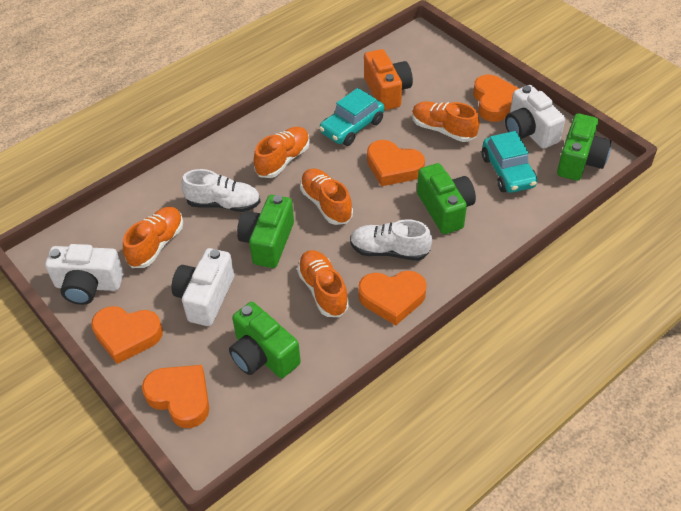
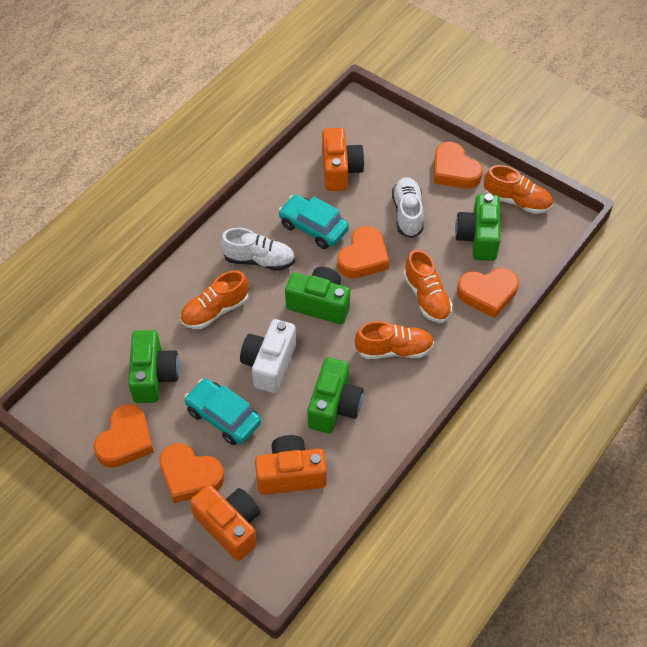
orange camera: [364,49,413,111] = 1 -> [190,485,260,561] [255,435,327,495] [322,128,365,191] = 3
orange shoe: [123,207,183,268] [254,127,310,178] [297,250,349,317] [300,168,353,225] [412,101,480,142] = 5 -> [180,270,249,329] [355,321,434,359] [404,249,453,323] [484,165,553,214] = 4
white camera: [45,244,124,305] [171,248,234,326] [505,85,565,149] = 3 -> [240,319,296,393] = 1

